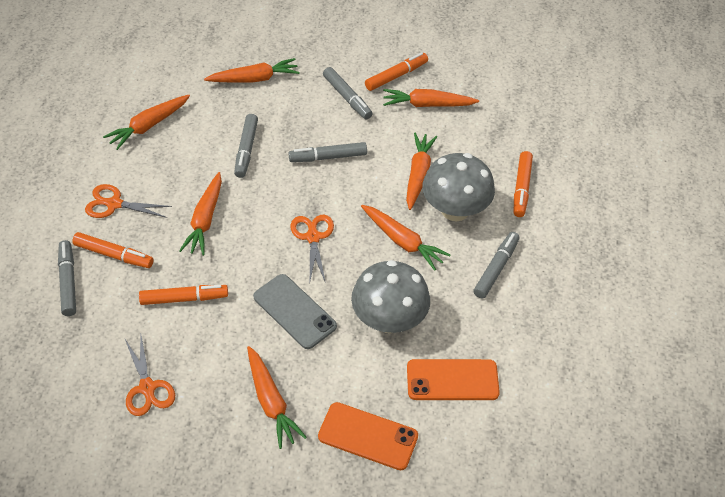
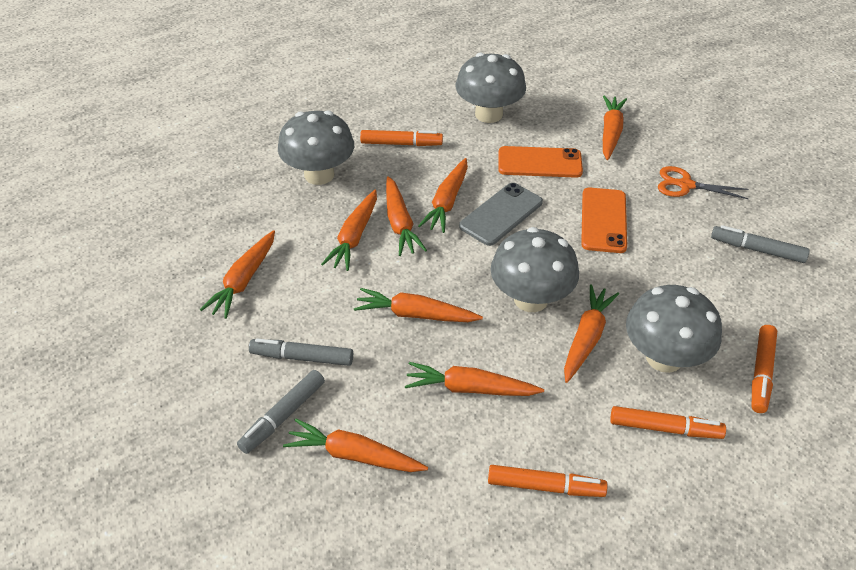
grey marker: [58,240,76,316] [234,114,258,178] [288,142,367,162] [323,67,373,119] [473,232,520,298] = 5 -> [237,370,325,454] [249,338,353,366] [711,225,810,263] = 3
grey mushroom: [351,260,430,333] [422,153,495,222] = 2 -> [278,111,354,185] [456,53,526,123] [491,227,579,312] [626,285,722,373] = 4
orange carrot: [103,95,190,150] [179,172,222,255] [204,58,300,82] [247,346,307,449] [361,205,450,271] [383,89,479,107] [406,132,437,210] = 7 -> [200,230,275,319] [283,419,428,472] [321,190,377,271] [354,288,483,322] [386,176,427,256] [405,362,544,396] [418,158,468,233] [564,284,619,383] [603,95,627,160] = 9
orange scissors: [85,184,172,218] [125,336,175,416] [291,215,334,283] = 3 -> [658,166,749,199] = 1

